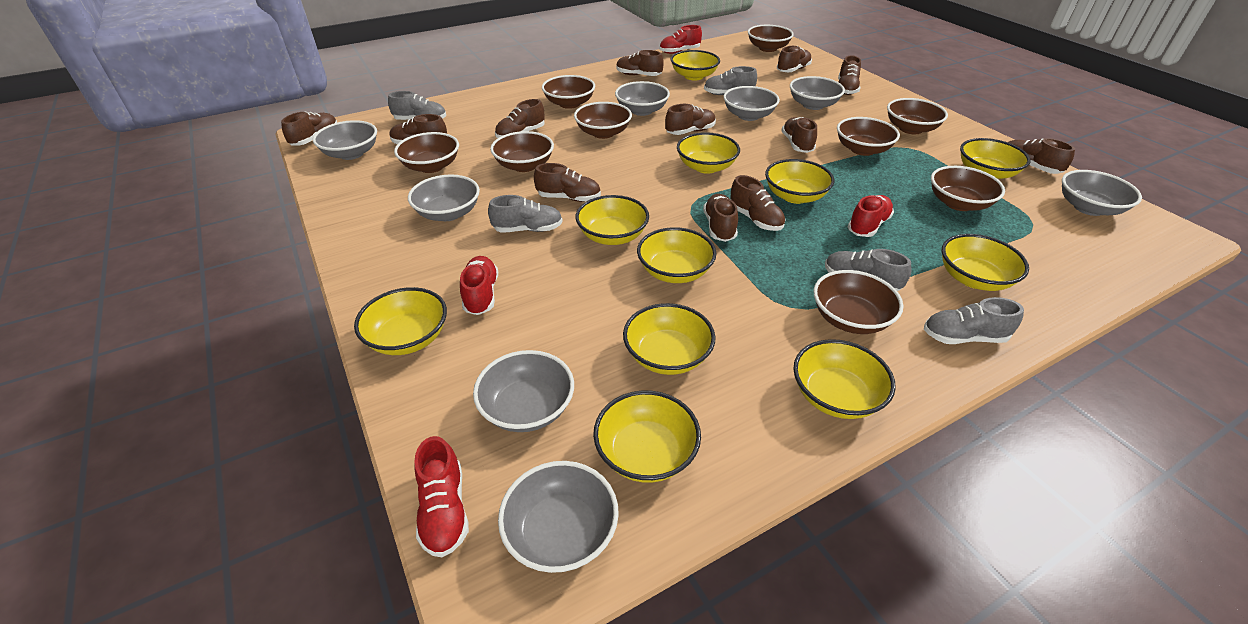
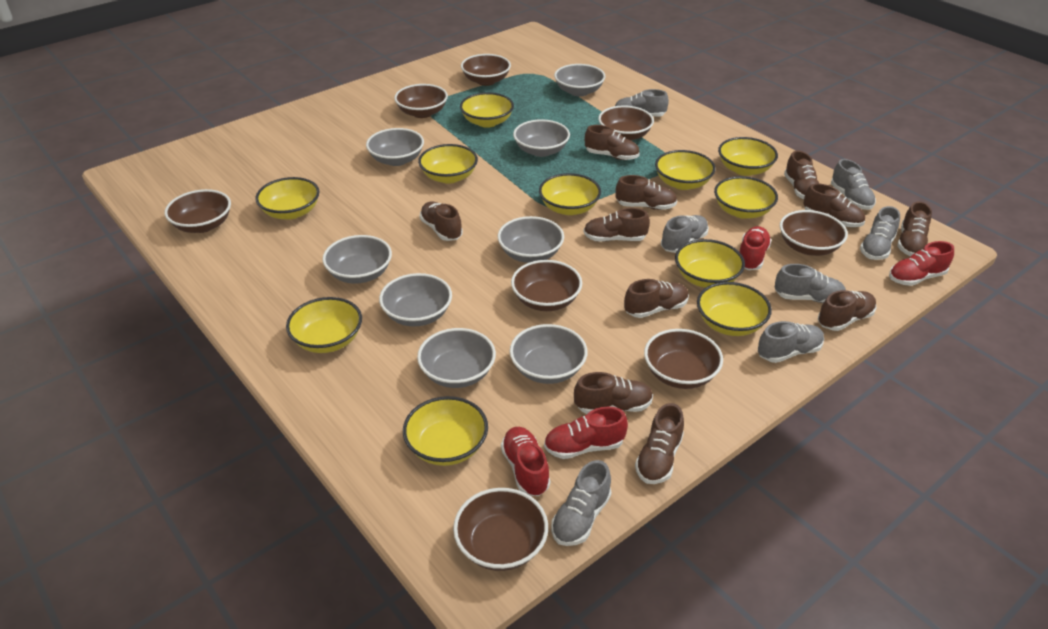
brown bowl: [394,132,459,173] [490,131,554,172] [542,75,595,109] [574,102,632,139] [748,25,794,52] [814,270,903,334] [837,117,900,156] [887,98,948,134] [931,166,1005,211] = 9 -> [165,189,231,233] [394,84,448,118] [453,488,548,571] [461,54,511,86] [511,260,582,311] [598,105,654,141] [644,329,723,389] [780,210,848,256] = 8
brown shoe: [281,111,337,145] [390,114,447,144] [495,99,545,138] [534,163,601,202] [616,50,664,76] [665,104,716,135] [703,194,738,242] [730,175,786,231] [777,46,812,72] [781,117,817,153] [838,55,861,95] [1008,138,1075,174] = 12 -> [420,202,463,241] [574,372,653,414] [584,208,650,242] [585,125,640,160] [615,175,677,210] [624,279,689,318] [635,403,684,484] [784,150,820,199] [803,183,865,227] [818,290,876,331] [897,201,932,256] = 11
grey shoe: [388,91,446,120] [488,195,563,233] [704,66,757,95] [825,249,911,292] [924,297,1024,344] = 5 -> [551,460,612,546] [615,89,669,117] [661,215,709,253] [758,321,824,363] [774,264,846,303] [831,159,876,210] [860,206,900,260] = 7

